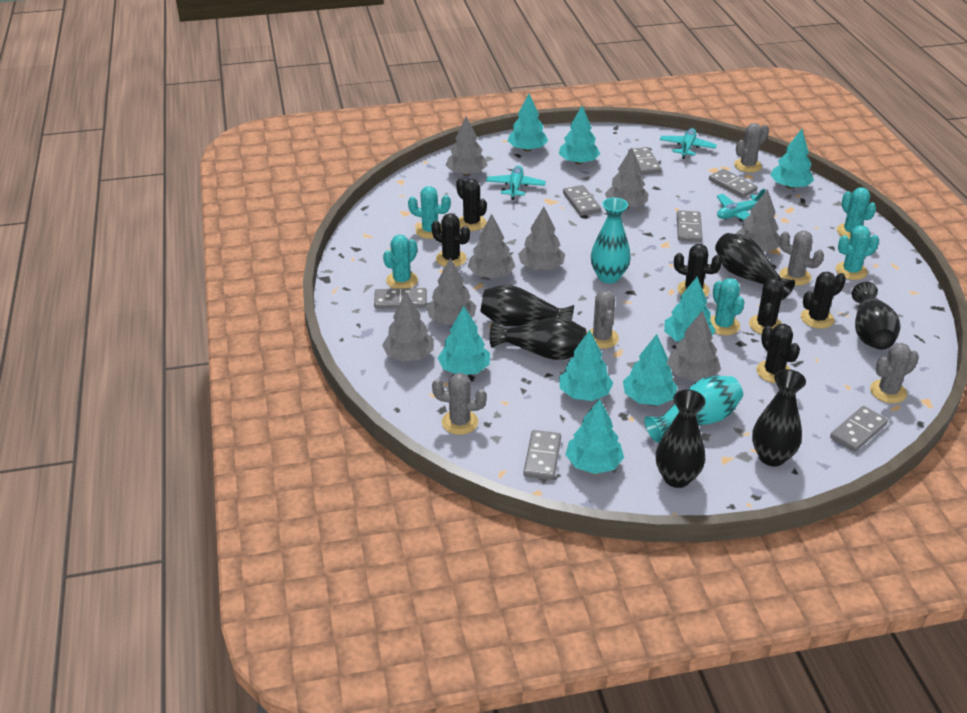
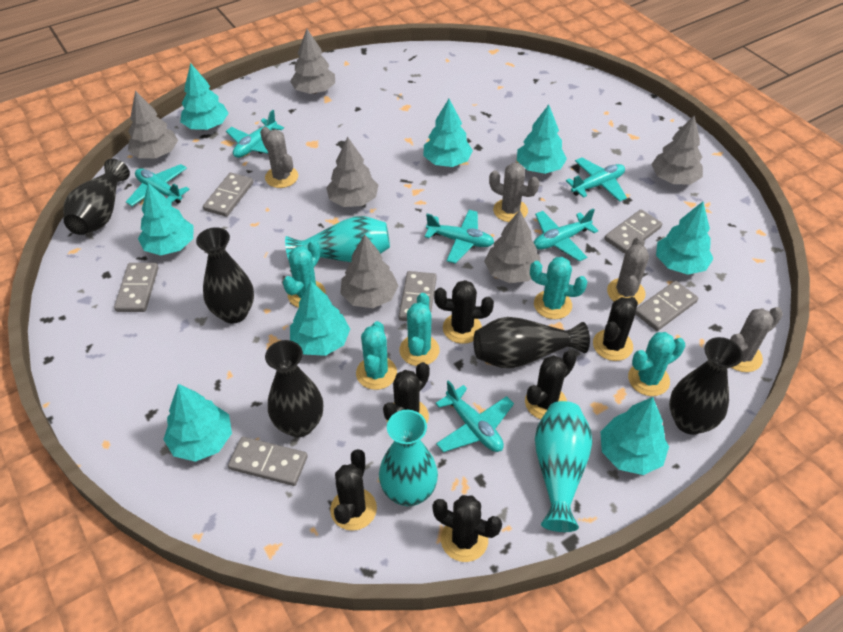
black vase: [480,285,574,326] [490,317,587,360] [656,389,706,488] [715,233,795,300] [752,369,806,467] [852,282,900,350] = 6 -> [63,159,130,235] [196,227,254,324] [265,340,323,437] [473,317,590,368] [669,337,743,435] = 5
grey cactus: [432,373,487,435] [587,291,619,349] [734,123,769,173] [779,231,824,286] [870,343,919,403] = 5 -> [260,127,298,188] [489,163,539,222] [607,237,649,304] [730,307,783,372] = 4
grey domino: [374,288,427,309] [523,430,561,480] [563,185,601,216] [628,147,662,175] [677,210,703,242] [709,169,758,198] [830,406,888,452] = 7 -> [114,263,158,312] [203,172,253,217] [228,437,308,486] [399,271,437,321] [604,210,662,254] [635,281,698,331] = 6
grey tree: [382,293,434,362] [426,258,476,324] [446,117,488,176] [468,214,516,278] [518,207,565,270] [605,147,649,209] [667,311,721,381] [736,189,780,252] = 8 -> [128,91,178,158] [290,29,335,94] [326,137,378,207] [340,234,398,308] [484,210,541,283] [651,116,703,185] = 6
turquoise plane: [486,166,546,200] [660,128,717,159] [717,189,766,222] = 3 -> [126,164,190,206] [226,110,284,158] [425,210,494,264] [435,380,514,452] [533,208,598,261] [566,158,627,202] = 6
turquoise vase: [591,197,631,283] [644,376,743,443] = 2 -> [285,216,390,262] [379,410,438,506] [535,401,592,532] = 3

